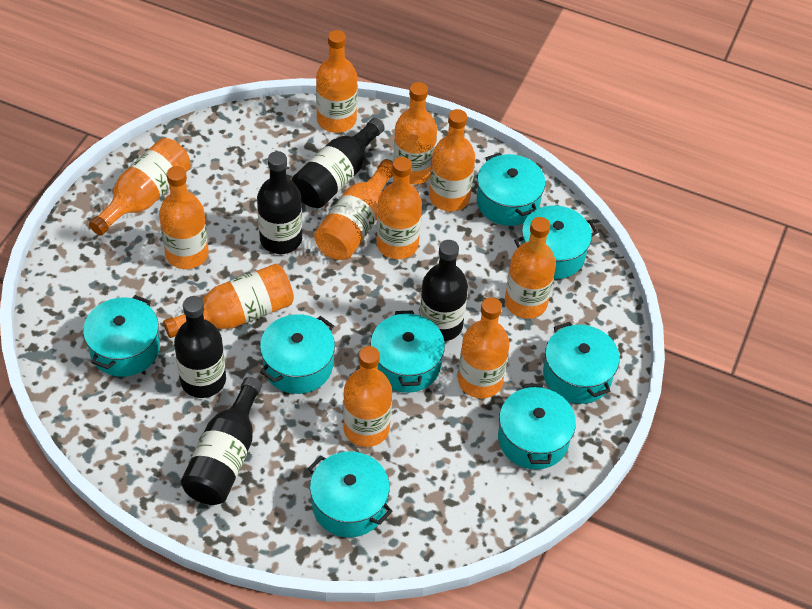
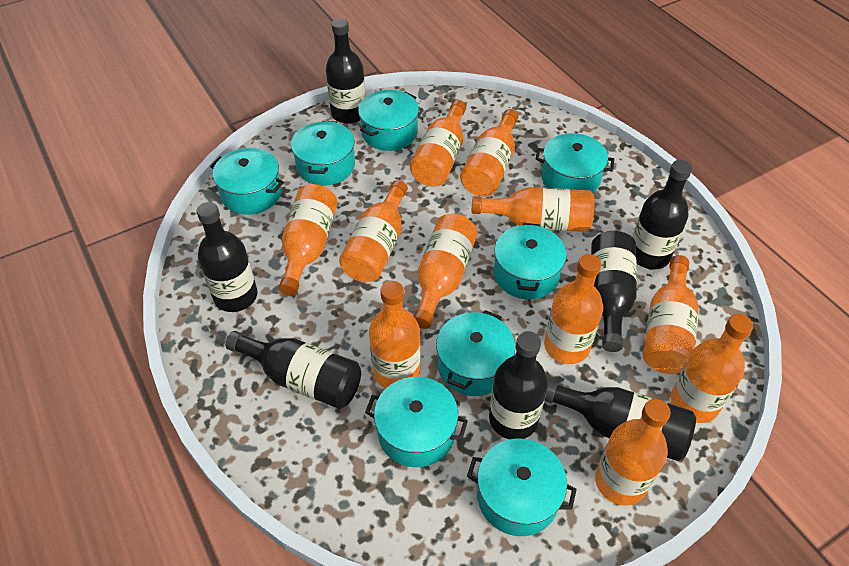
black bottle: [174,296,226,398] [181,377,262,505] [257,151,302,254] [292,118,385,208] [420,240,468,341] = 5 -> [196,202,257,312] [225,331,361,409] [326,19,366,124] [489,331,548,439] [545,380,696,461] [591,231,637,352] [633,160,692,269] = 7

